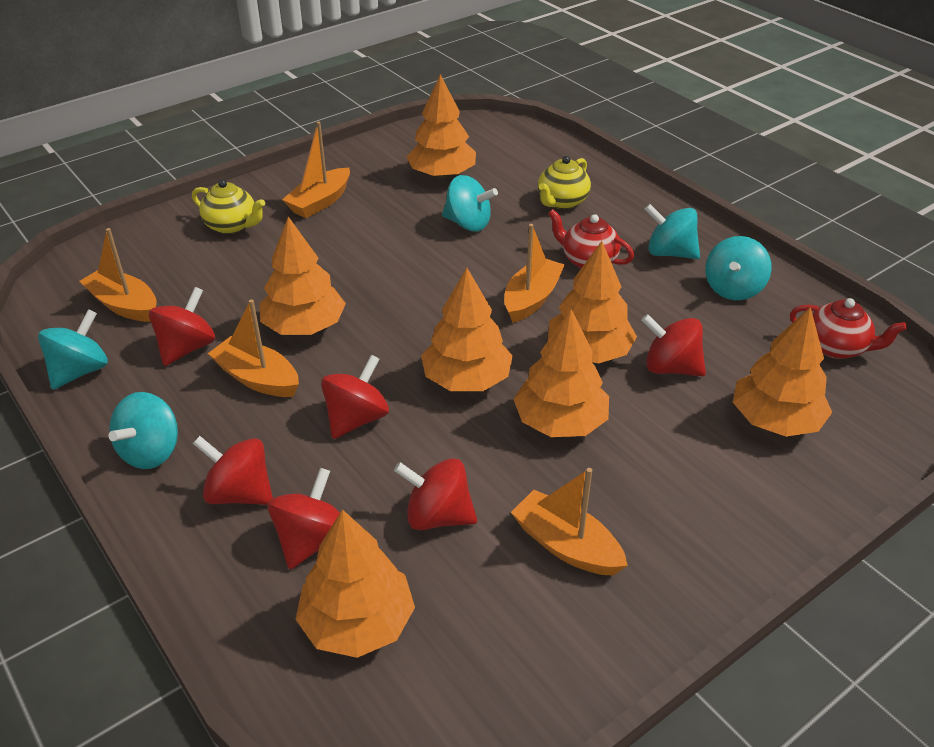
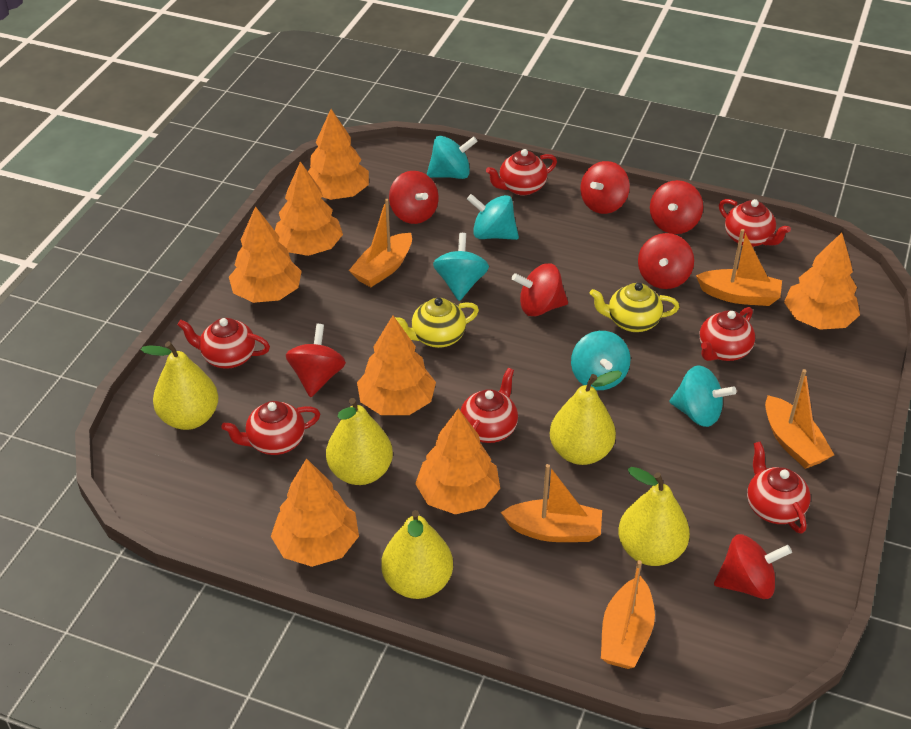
red spinning top: [149,287,215,366] [193,436,273,505] [268,468,340,569] [321,355,389,439] [394,458,477,530] [641,314,706,376] = 6 -> [286,324,346,397] [389,171,439,224] [512,263,568,316] [580,161,630,214] [638,233,694,289] [650,180,703,234] [714,534,792,599] = 7
red teapot: [548,209,634,268] [790,298,907,359] = 2 -> [177,318,270,369] [221,401,320,455] [460,368,518,443] [486,149,557,196] [699,307,755,361] [719,199,791,247] [747,441,811,534] = 7
yellow pear: none = 0 -> [141,341,218,430] [326,398,393,485] [381,510,453,599] [550,371,622,465] [618,467,690,566] = 5

